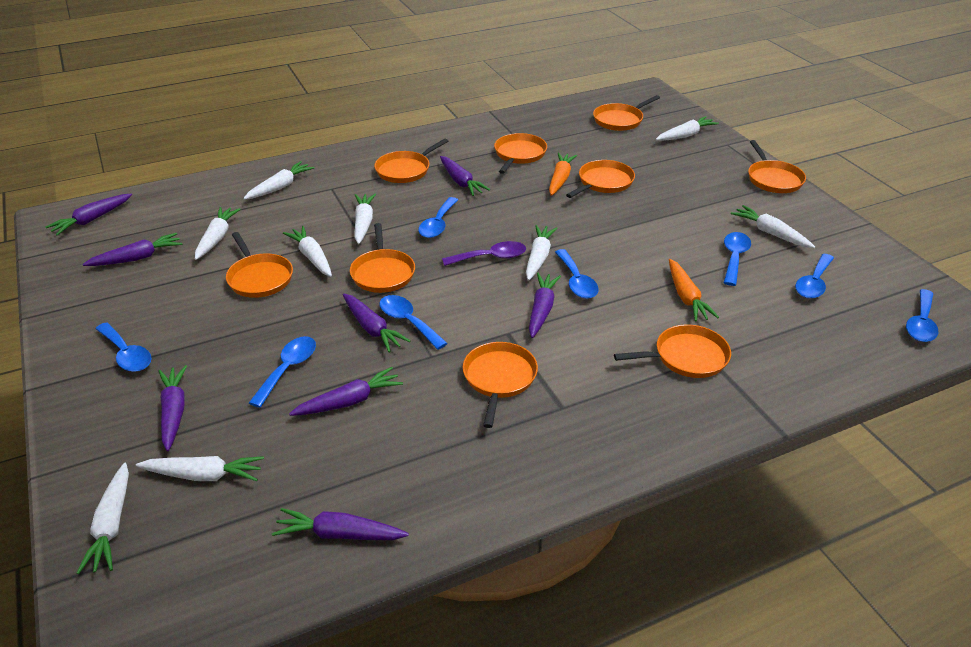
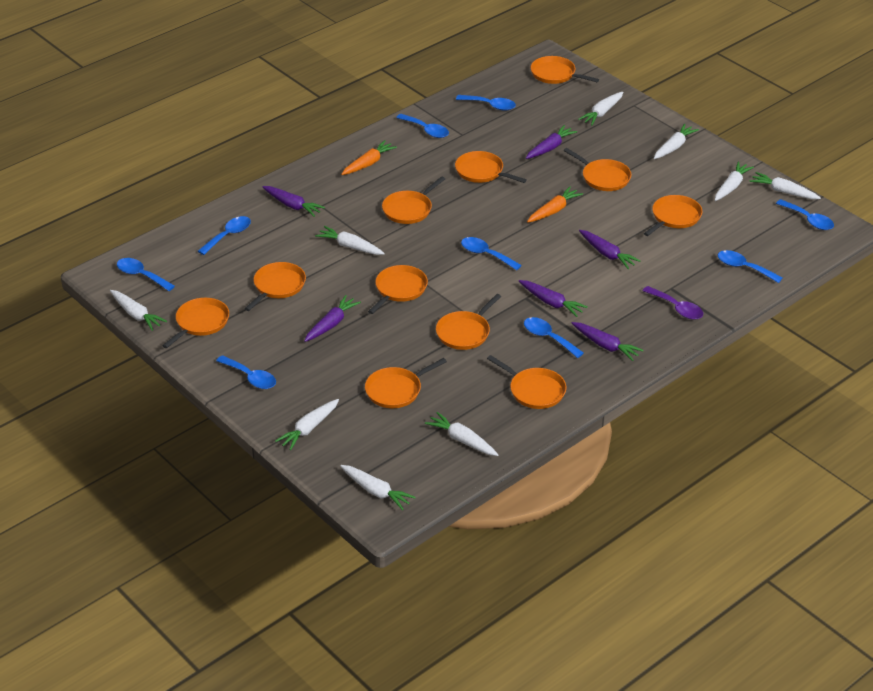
blue spoon: [96,322,152,372] [249,336,316,408] [380,295,448,350] [418,197,458,238] [555,249,599,299] [724,232,751,286] [795,254,834,299] [906,289,938,342] = 8 -> [117,258,175,291] [198,216,251,255] [216,355,276,389] [396,114,449,138] [456,95,516,111] [461,237,522,270] [524,317,584,358] [718,250,783,283] [776,199,834,230] = 9
orange pan: [226,232,293,298] [350,223,415,293] [374,138,448,183] [463,342,538,428] [494,133,547,174] [566,160,635,198] [593,95,660,131] [614,324,731,378] [748,140,806,193] = 9 -> [162,298,229,348] [245,262,306,311] [365,358,447,408] [368,265,428,314] [382,176,445,224] [436,294,501,350] [455,151,527,183] [487,355,566,409] [531,56,599,84] [563,148,631,191] [644,195,702,236] = 11
purple carrot: [46,194,132,236] [83,233,182,266] [158,365,187,451] [272,508,409,540] [289,367,403,416] [343,294,410,352] [440,156,490,196] [529,273,561,338] = 8 -> [263,186,325,217] [304,295,361,342] [519,280,588,317] [526,125,577,159] [572,322,644,361] [579,230,641,269] = 6

